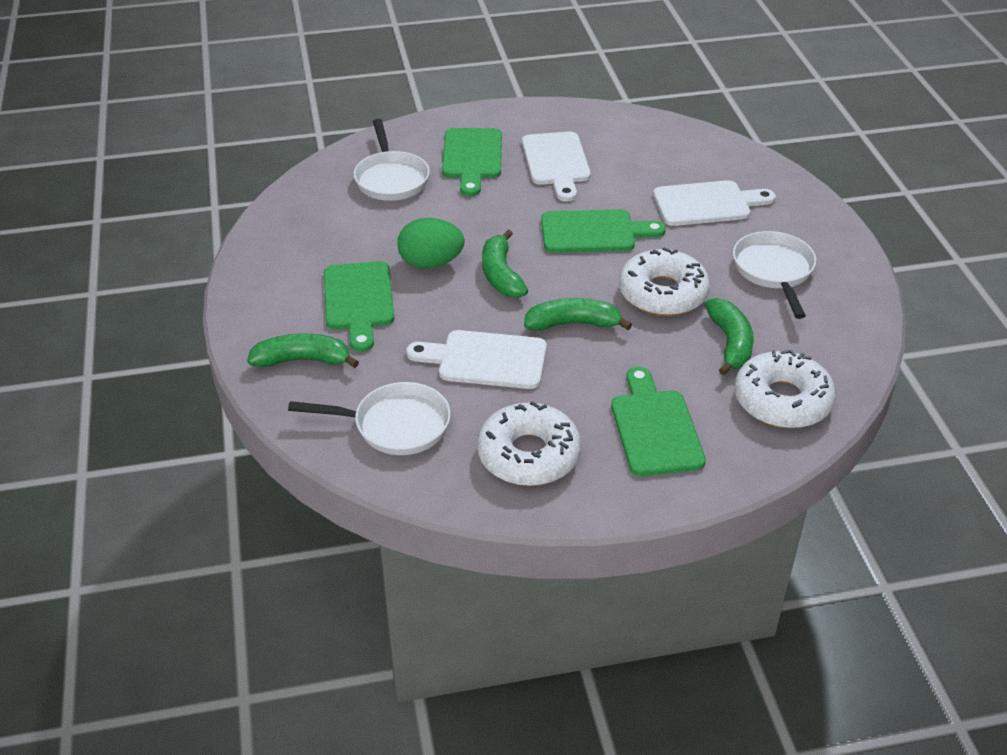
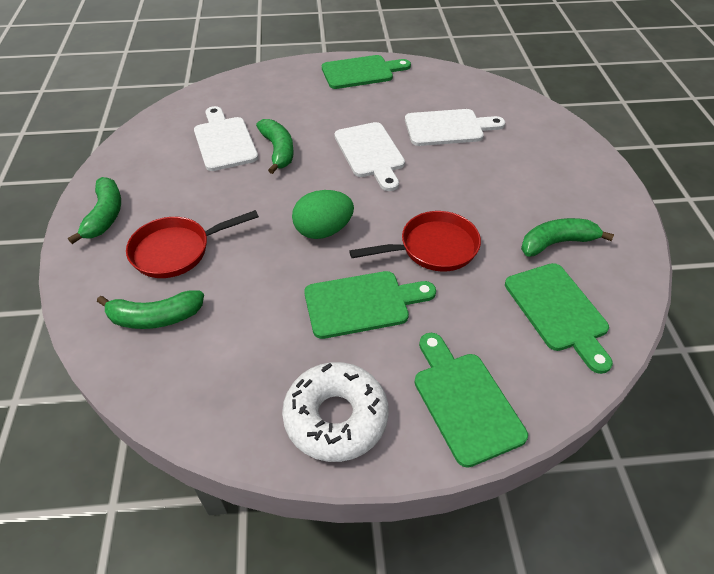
red pan: none = 0 -> [126,210,259,278] [349,211,481,272] = 2
white donut: [477,401,581,486] [619,247,710,316] [735,350,836,428] = 3 -> [282,362,389,462] = 1
white pan: [288,382,451,455] [353,119,430,201] [733,231,816,319] = 3 -> none = 0

